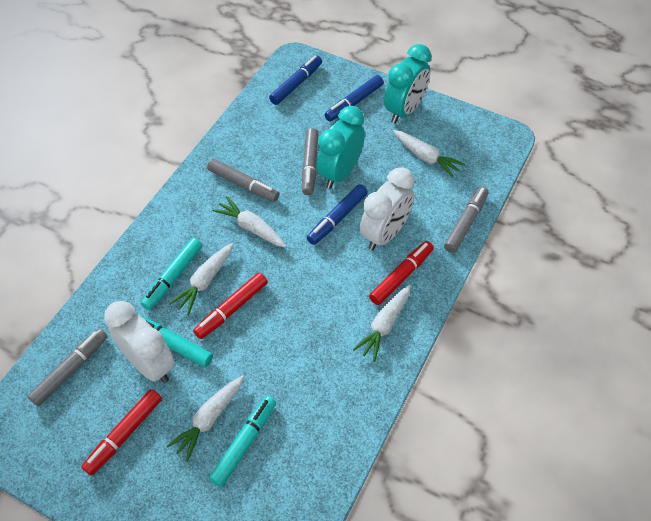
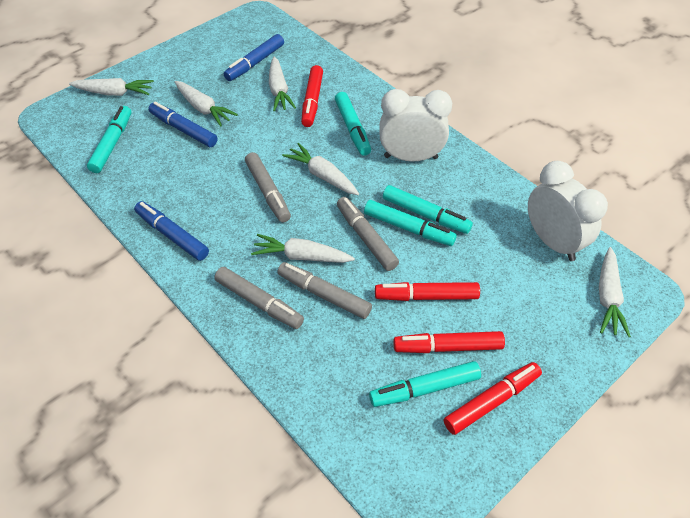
red marker: [81,389,162,476] [193,273,268,339] [369,241,434,305] = 3 -> [301,65,323,127] [375,282,480,301] [394,331,505,353] [444,362,542,435] = 4
turquoise clock: [316,106,365,189] [384,44,431,124] = 2 -> none = 0
turquoise marker: [139,315,213,367] [141,238,202,310] [209,396,276,487] = 3 -> [87,106,131,173] [335,92,371,156] [364,200,457,246] [369,361,481,407] [383,185,473,234] = 5
white carrot: [167,375,244,462] [169,243,234,315] [212,196,286,247] [352,285,411,362] [393,130,465,178] = 5 -> [69,78,154,96] [175,81,238,126] [251,234,355,263] [269,56,296,112] [282,143,359,195] [599,247,631,337] = 6

